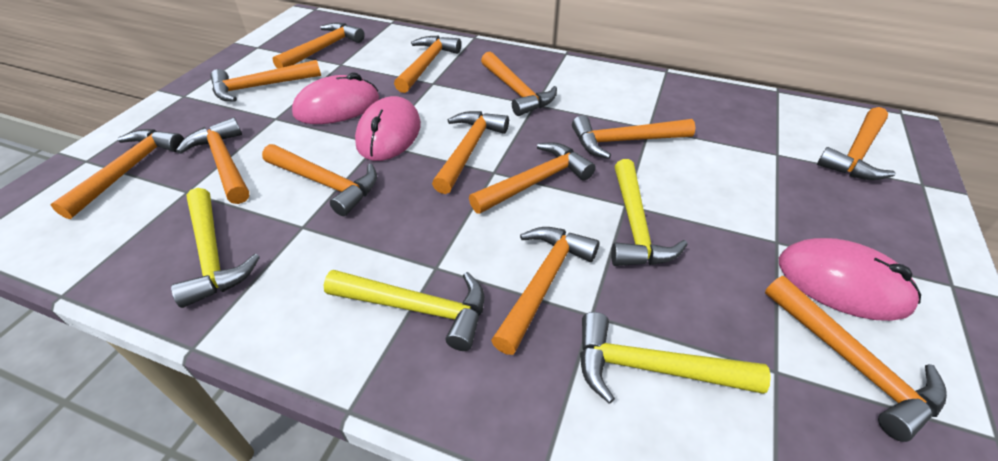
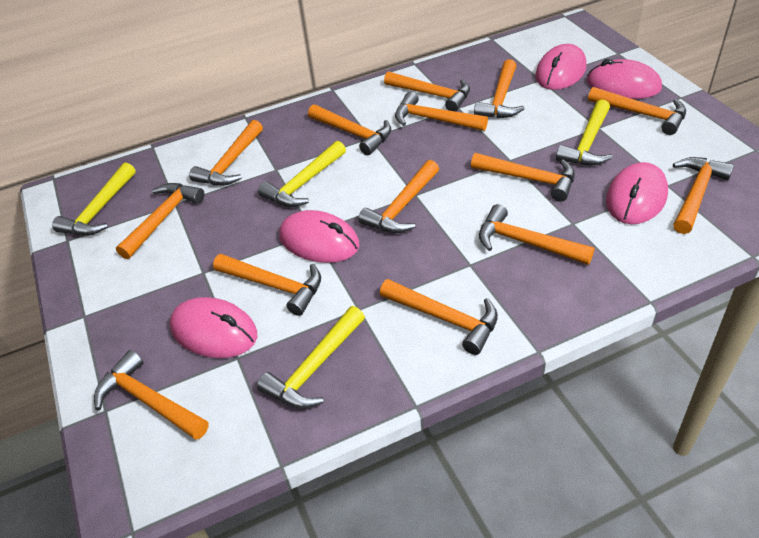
orange hammer: [51,129,184,219] [176,117,249,204] [210,60,321,102] [262,144,377,216] [273,23,365,69] [394,36,461,93] [432,111,509,194] [469,142,596,214] [481,52,557,116] [491,227,600,355] [572,115,696,159] [765,276,947,442] [817,107,895,180] = 13 -> [94,350,209,440] [116,183,204,259] [189,120,263,186] [213,254,321,316] [308,104,391,155] [358,160,439,233] [380,279,498,355] [384,71,470,112] [395,91,488,131] [471,153,575,202] [474,59,525,118] [479,204,595,265] [588,87,686,135] [673,157,734,234] = 14
pink mouse: [292,73,379,124] [355,96,421,161] [779,238,921,321] = 3 -> [170,297,257,358] [279,210,359,263] [535,44,587,90] [587,59,662,99] [606,162,668,224] = 5

